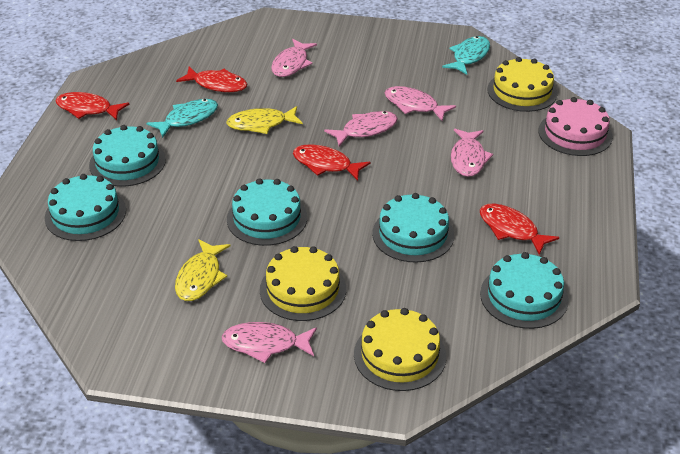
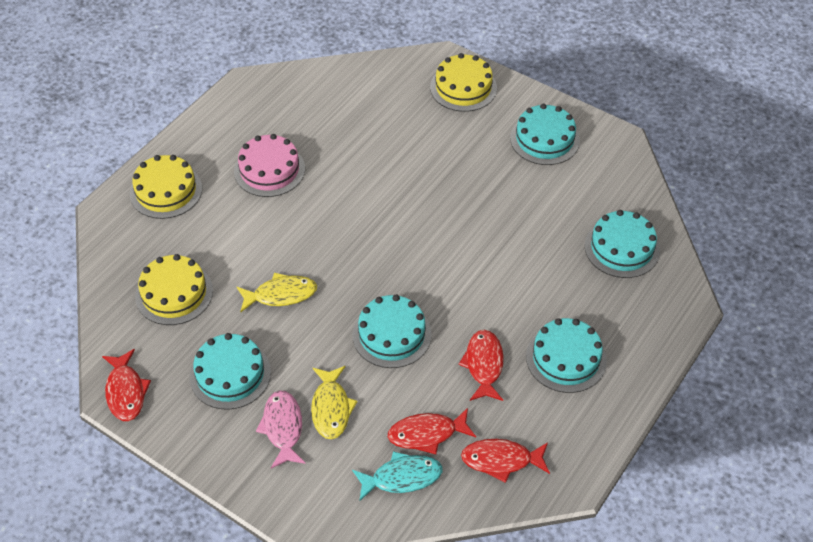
pink fish: [222,322,317,363] [271,39,317,77] [324,111,398,147] [385,86,456,121] [451,129,493,177] = 5 -> [256,390,306,468] = 1
turquoise fish: [146,99,218,138] [442,36,490,75] = 2 -> [352,451,443,502] = 1

